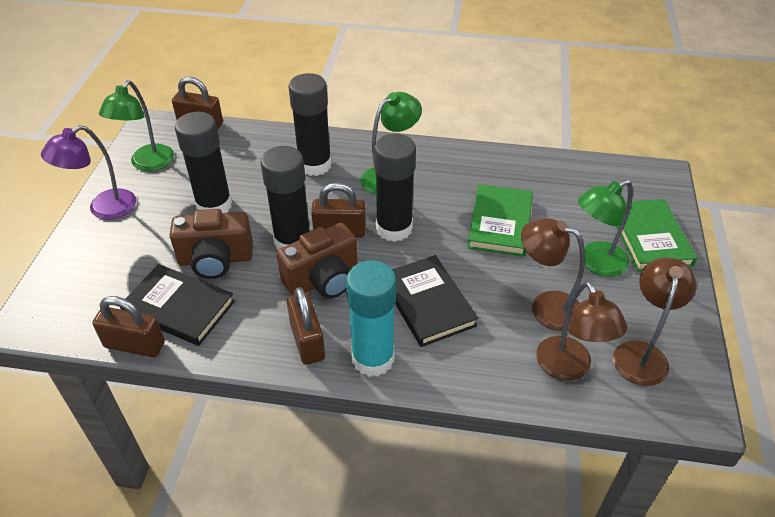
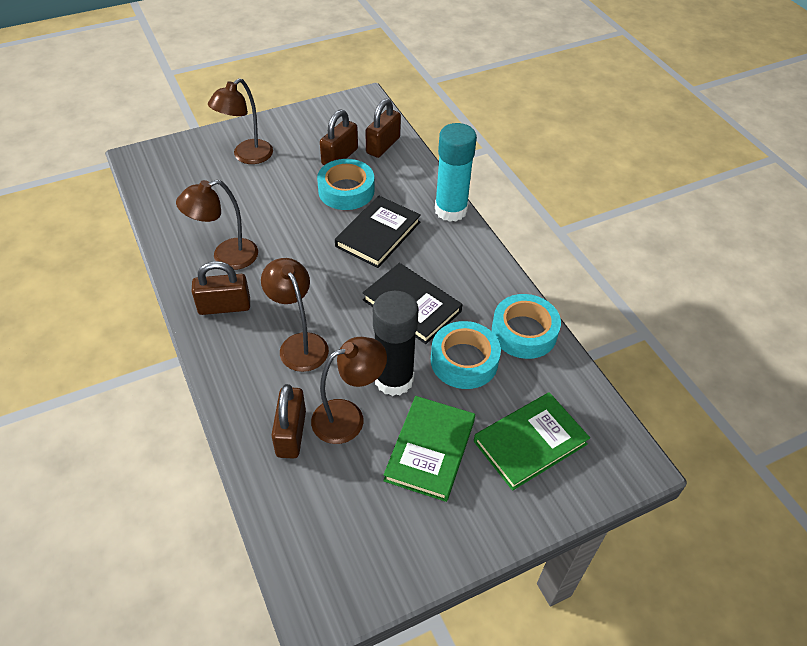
black glue stick: [175,112,232,213] [260,146,311,250] [288,73,332,176] [374,134,416,242] = 4 -> [373,291,419,396] = 1
brown camera: [170,209,253,279] [277,223,358,299] = 2 -> none = 0
brown lamp: [521,218,585,331] [536,281,628,381] [613,257,697,386] = 3 -> [176,180,258,270] [208,78,273,164] [261,258,329,372] [311,337,387,444] = 4
green lamp: [99,80,174,171] [360,92,422,195] [578,180,633,277] = 3 -> none = 0
purple lamp: [41,125,136,220] = 1 -> none = 0
turquoise tape: none = 0 -> [317,159,375,210] [431,321,501,389] [492,294,561,359] = 3

